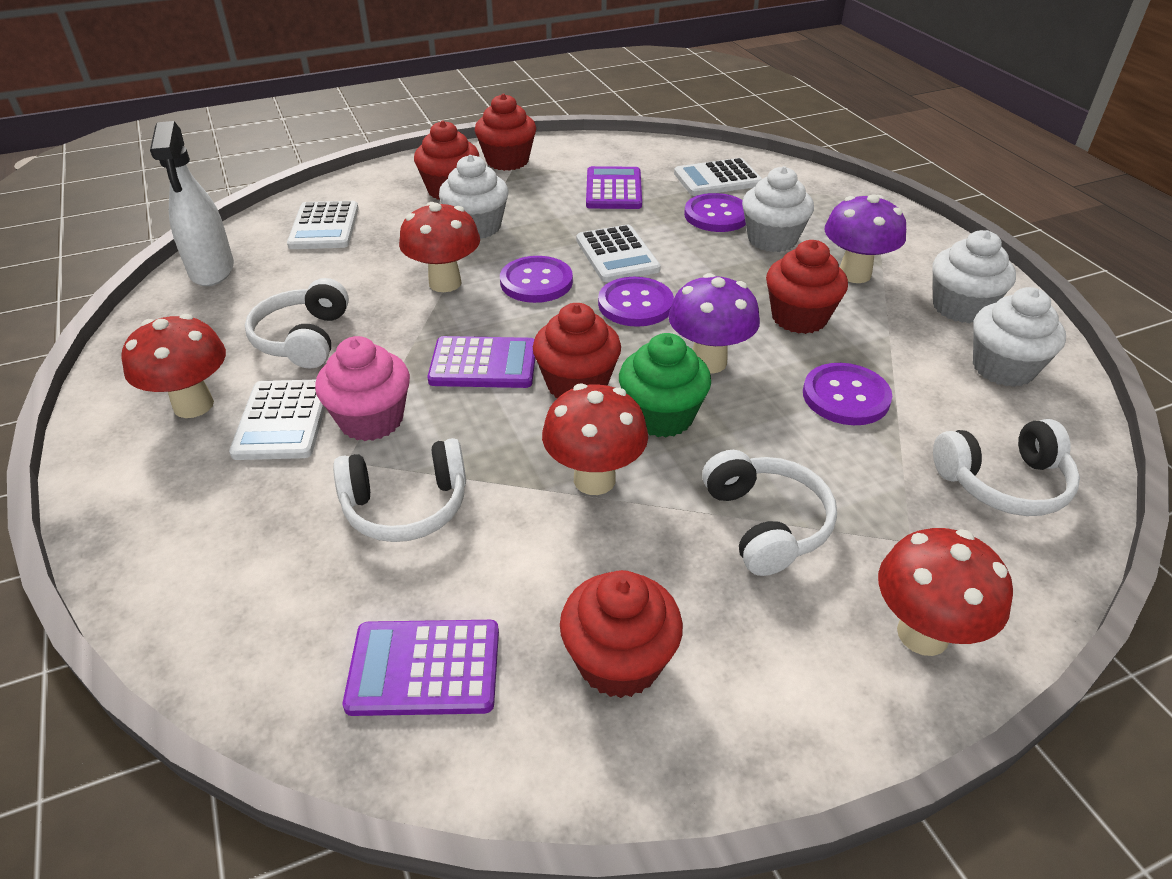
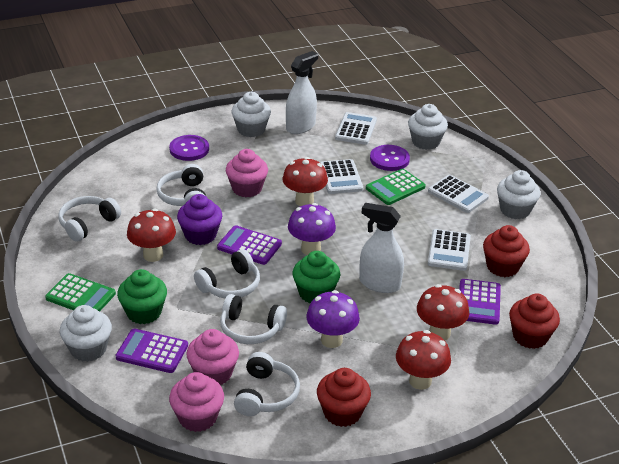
green calculator: none = 0 -> [45,273,116,311] [366,169,426,205] = 2
green cupcake: [619,333,711,438] = 1 -> [117,269,167,324] [292,251,340,303] = 2
pink cupcake: [315,336,410,441] = 1 -> [169,372,224,432] [186,329,239,385] [226,149,268,197] = 3
purple button: [500,256,573,303] [598,277,674,327] [684,193,746,232] [803,363,892,425] = 4 -> [169,135,209,161] [370,145,410,171] = 2
purple cupcake: none = 0 -> [177,194,222,245] = 1
red cupcake: [414,120,479,199] [475,94,536,171] [533,303,621,398] [560,570,683,698] [766,240,848,334] = 5 -> [317,368,371,427] [483,225,530,277] [509,293,560,349] = 3
white headphones: [245,278,349,368] [333,438,466,542] [702,450,837,576] [933,419,1080,516] = 4 -> [58,196,121,242] [156,164,206,206] [194,249,260,298] [220,294,287,344] [234,352,300,416] = 5
white spray bottle: [150,121,234,286] = 1 -> [286,51,318,134] [359,203,404,293] = 2

